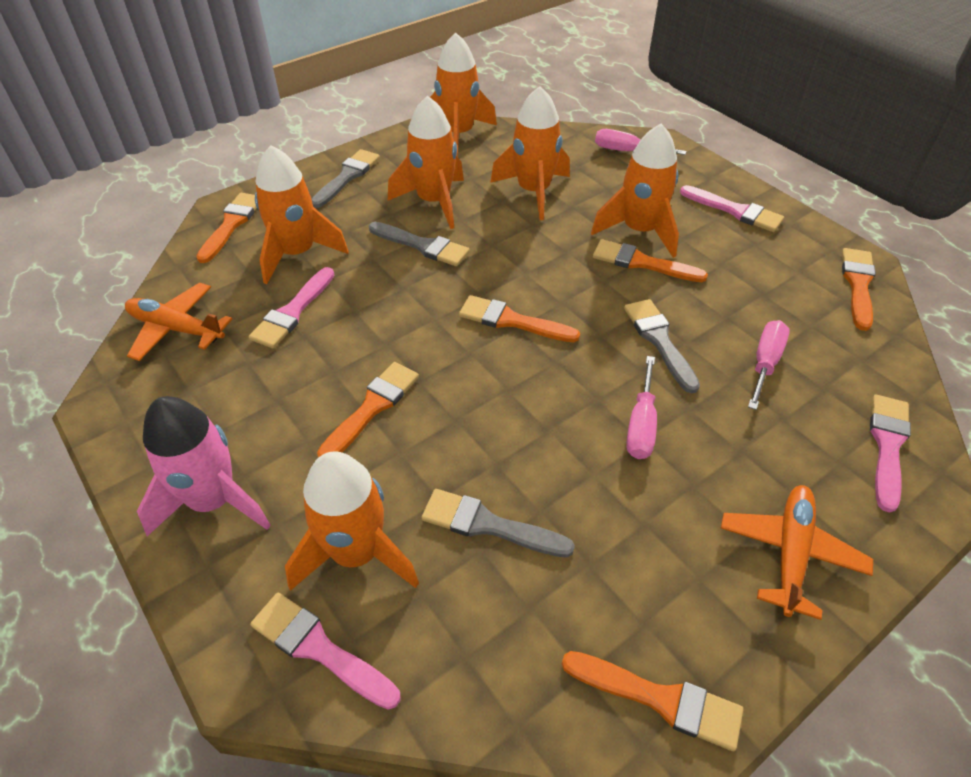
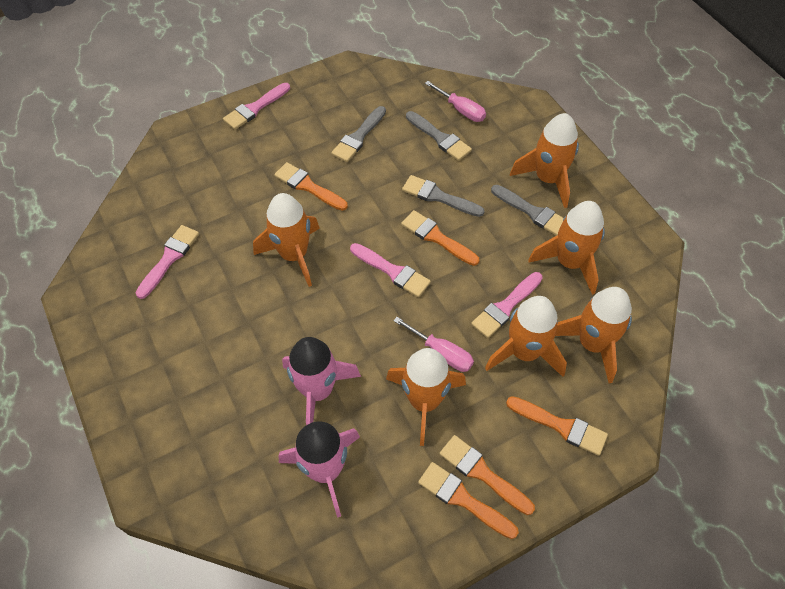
orange brush: [196,193,257,263] [317,362,419,458] [459,295,580,342] [562,651,743,751] [593,239,708,282] [842,248,876,331] = 6 -> [274,162,348,211] [401,210,479,266] [418,462,519,539] [439,435,535,515] [506,396,608,456] = 5
orange plane: [125,283,232,361] [721,485,873,620] = 2 -> none = 0
pink rocket: [137,396,271,536] = 1 -> [279,421,360,518] [282,337,361,425] = 2
pink screwdriver: [595,129,687,155] [626,356,657,459] [748,320,790,410] = 3 -> [393,317,474,372] [425,81,486,122] = 2

